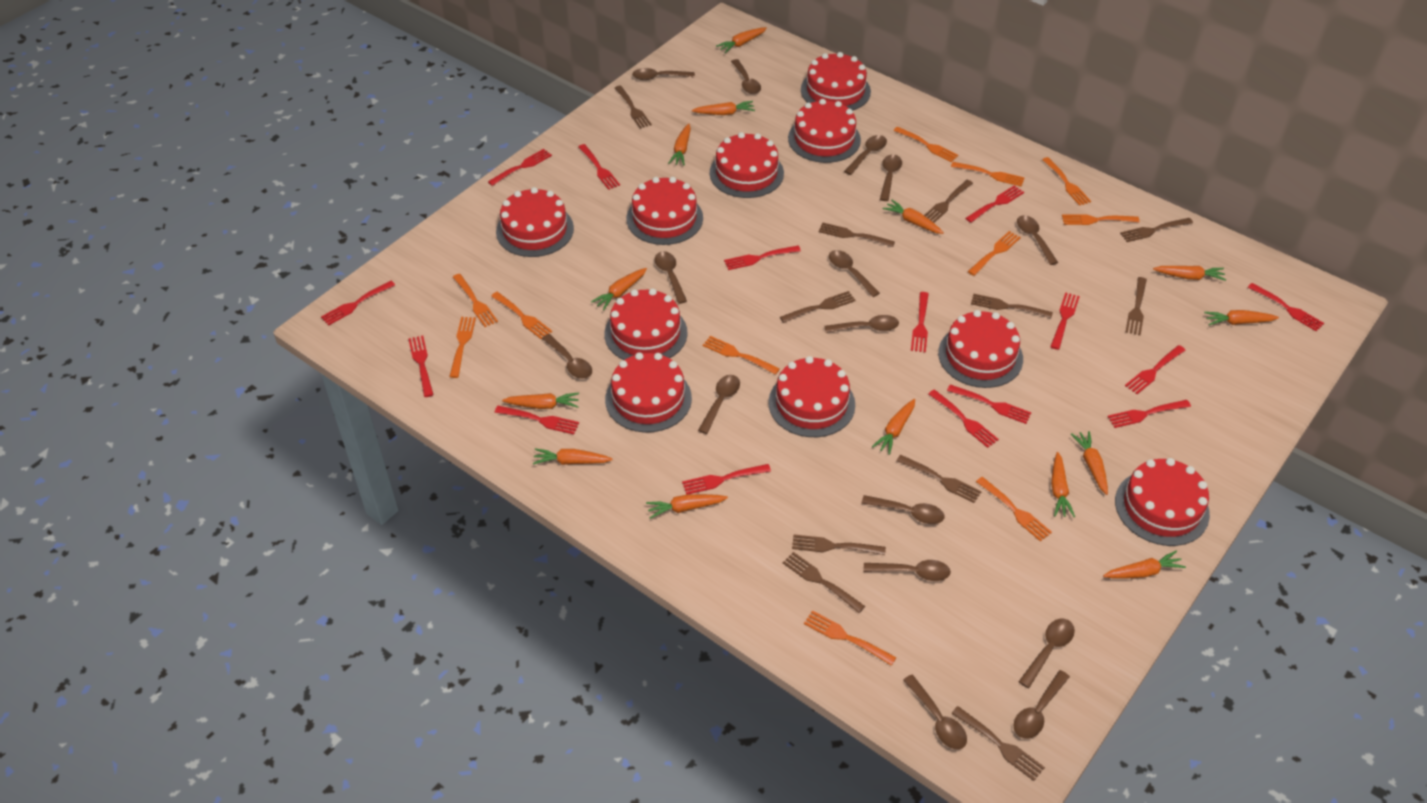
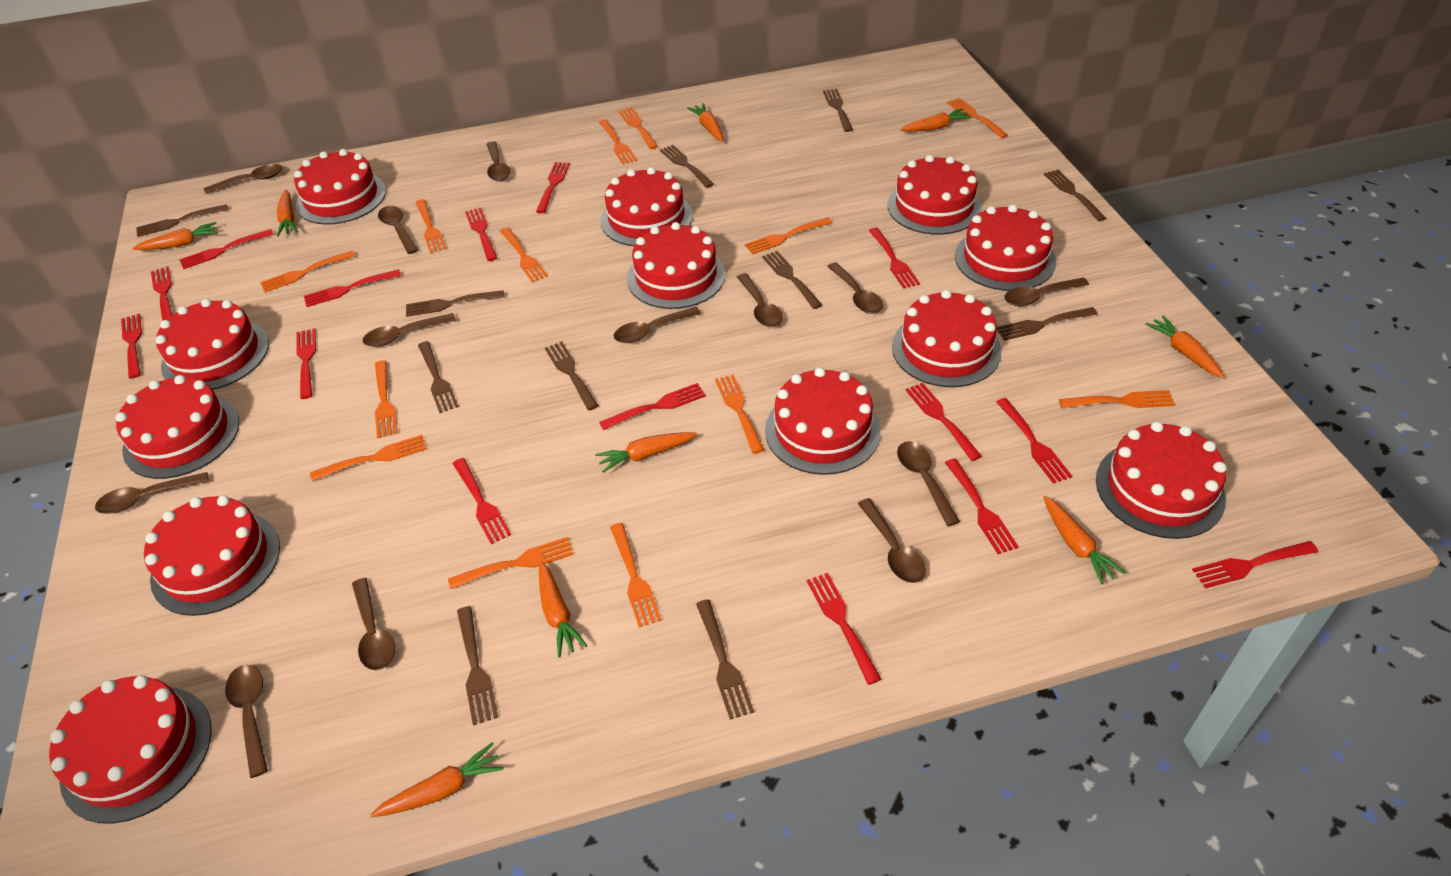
brown spoon: [542,334,592,379] [632,68,695,80] [655,251,687,304] [698,375,740,434] [731,59,761,94] [825,315,899,333] [829,250,880,297] [844,135,887,175] [861,495,944,524] [864,560,951,581] [880,154,902,201] [903,675,967,750] [1014,670,1070,739] [1017,215,1058,265] [1019,619,1075,688] = 15 -> [95,472,209,514] [204,164,283,194] [225,665,268,778] [352,578,395,670] [363,313,456,347] [378,206,418,254] [487,141,510,181] [614,307,701,343] [737,273,783,327] [827,262,883,314] [858,498,926,583] [897,441,960,526] [1004,278,1089,306] = 13
orange carrot: [502,393,579,409] [533,448,613,465] [591,268,647,310] [646,494,728,519] [668,124,691,166] [692,101,755,115] [716,27,767,53] [872,399,915,455] [883,200,944,234] [1051,452,1075,517] [1071,431,1108,495] [1103,551,1186,579] [1153,266,1226,281] [1204,310,1279,325] = 14 -> [132,222,218,250] [277,190,298,237] [371,742,504,817] [539,561,587,657] [595,432,697,473] [687,103,724,142] [900,108,972,132] [1043,496,1125,584] [1145,315,1225,378] = 9
orange fork: [449,317,476,378] [453,274,498,327] [491,292,552,339] [703,336,780,375] [804,611,897,666] [893,127,958,162] [951,162,1025,187] [968,231,1021,276] [976,477,1052,542] [1042,157,1091,206] [1062,214,1140,225] = 11 -> [260,251,356,293] [310,435,426,481] [375,360,398,438] [416,199,447,253] [448,537,574,589] [500,227,548,282] [599,120,637,165] [610,523,662,628] [619,107,658,149] [715,374,764,454] [745,217,832,254] [947,98,1008,138] [1059,390,1176,408] = 13
red cake: [496,187,574,257] [604,288,688,360] [605,352,692,432] [626,177,703,245] [710,132,784,198] [769,356,855,437] [788,99,861,163] [801,52,871,111] [938,310,1023,388] [1115,458,1210,546] = 10 -> [49,675,212,824] [115,375,240,479] [144,495,280,616] [156,299,269,390] [294,149,386,225] [600,167,693,246] [627,222,725,309] [765,367,881,475] [887,155,982,235] [892,290,1001,387] [955,204,1056,291] [1096,422,1227,539] = 12

